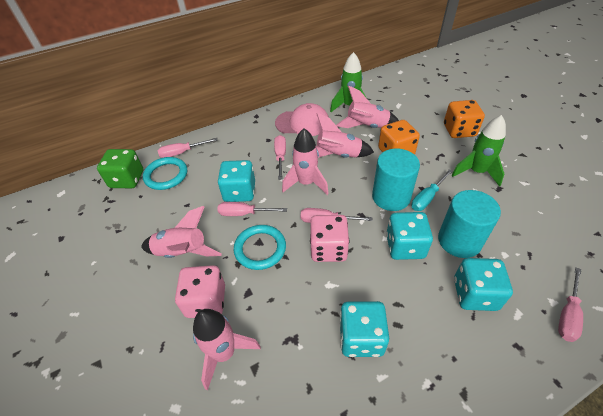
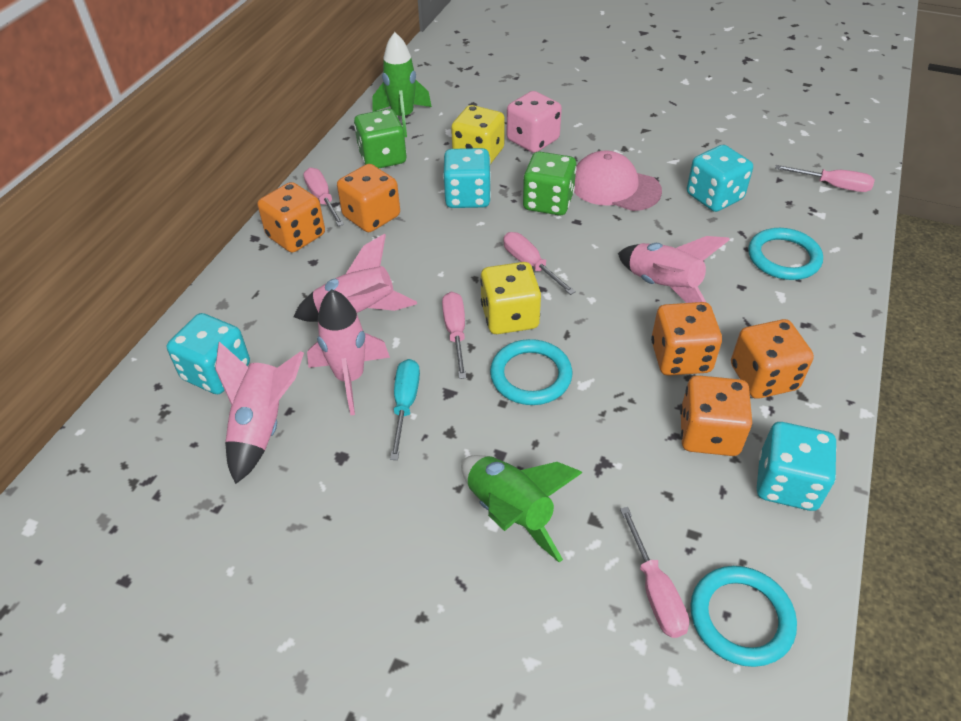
green dice: [97,149,143,188] = 1 -> [354,109,406,168] [523,151,577,216] = 2
orange dice: [378,120,420,155] [444,100,485,138] = 2 -> [257,182,325,253] [337,164,400,232] [651,302,722,376] [680,375,752,456] [731,319,814,399] = 5
pink dice: [175,265,225,318] [310,215,349,262] = 2 -> [507,91,562,153] = 1
pink rocket: [141,206,222,258] [193,309,261,390] [282,128,329,195] [316,113,374,158] [336,86,399,128] = 5 -> [215,342,304,484] [293,234,417,322] [307,289,390,415] [618,236,730,303] = 4
turquoise cylinder: [372,149,420,211] [438,190,501,258] = 2 -> none = 0
turquoise ring: [143,157,187,190] [234,225,286,270] = 2 -> [490,339,572,405] [690,566,797,667] [748,228,823,280] = 3
yellow dice: none = 0 -> [451,105,505,164] [480,262,541,334] = 2

